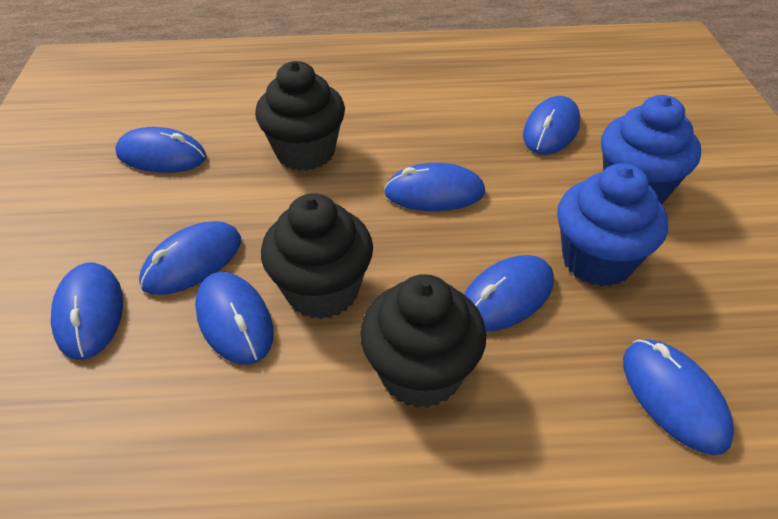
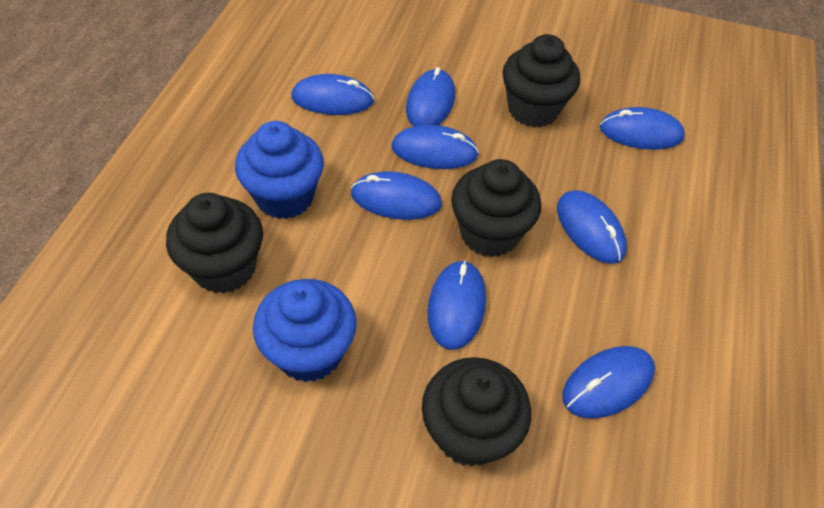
black cupcake: [255,61,345,171] [261,193,373,319] [360,274,486,408] = 3 -> [166,193,263,294] [422,357,531,467] [451,159,541,257] [502,34,580,127] = 4

